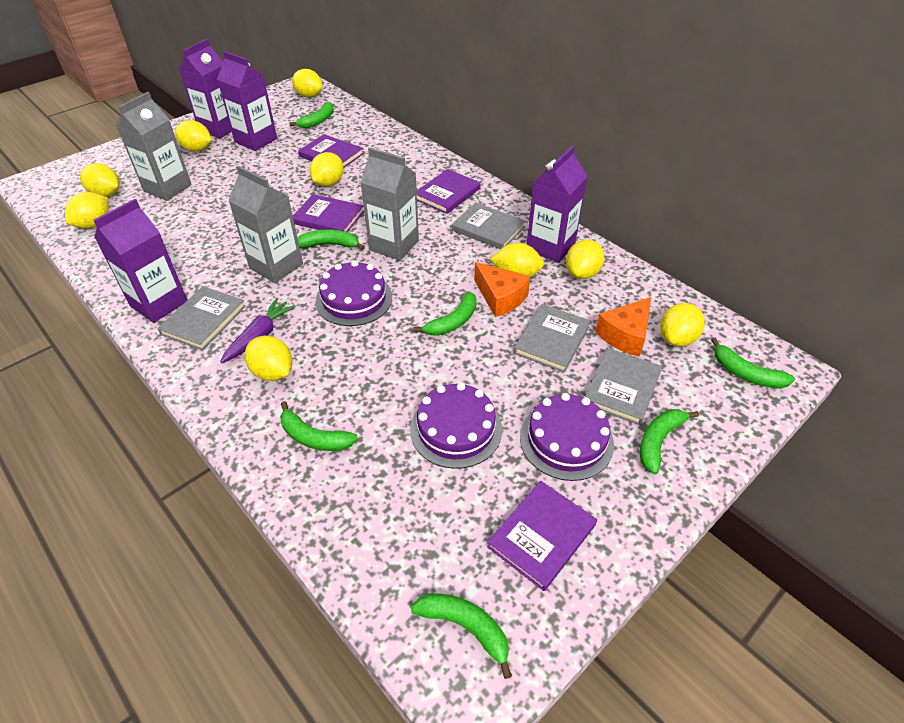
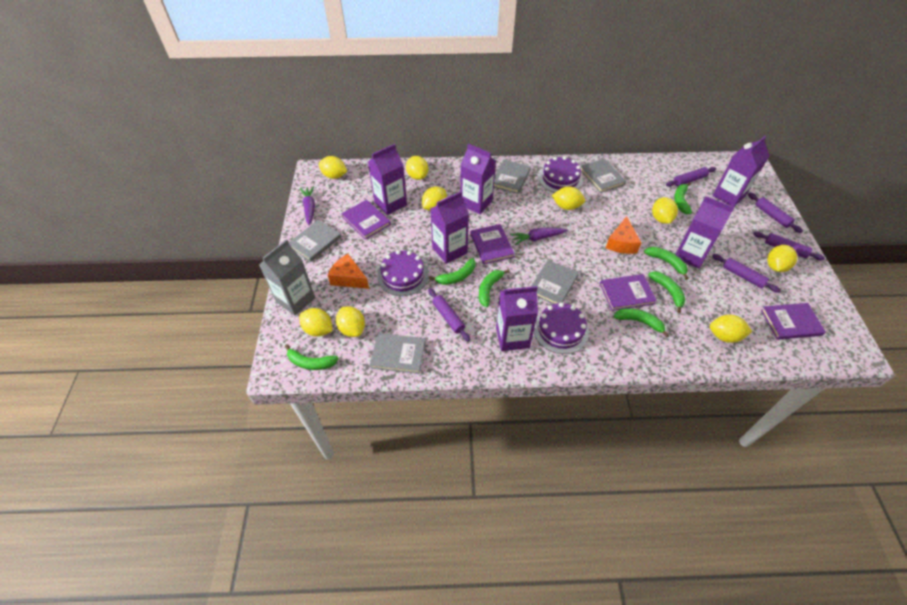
grey book: [157,286,246,351] [452,202,526,249] [513,304,591,373] [585,348,662,425] = 4 -> [289,220,341,262] [370,333,426,374] [494,160,531,194] [531,260,579,304] [580,158,626,193] = 5
grey carton: [116,92,192,201] [228,166,303,283] [361,148,419,261] = 3 -> [259,239,315,315] = 1
purple carrot: [220,298,296,363] = 1 -> [300,186,315,225] [510,228,567,245] = 2
purple carton: [94,199,187,323] [179,39,232,139] [217,51,277,151] [527,146,588,263] = 4 -> [368,144,407,215] [430,191,469,264] [460,144,496,214] [496,286,538,351] [675,196,735,269] [712,136,769,207] = 6
purple rolling pin: none = 0 -> [428,288,470,342] [666,167,716,187] [712,254,781,293] [748,193,803,233] [753,231,825,260] = 5

